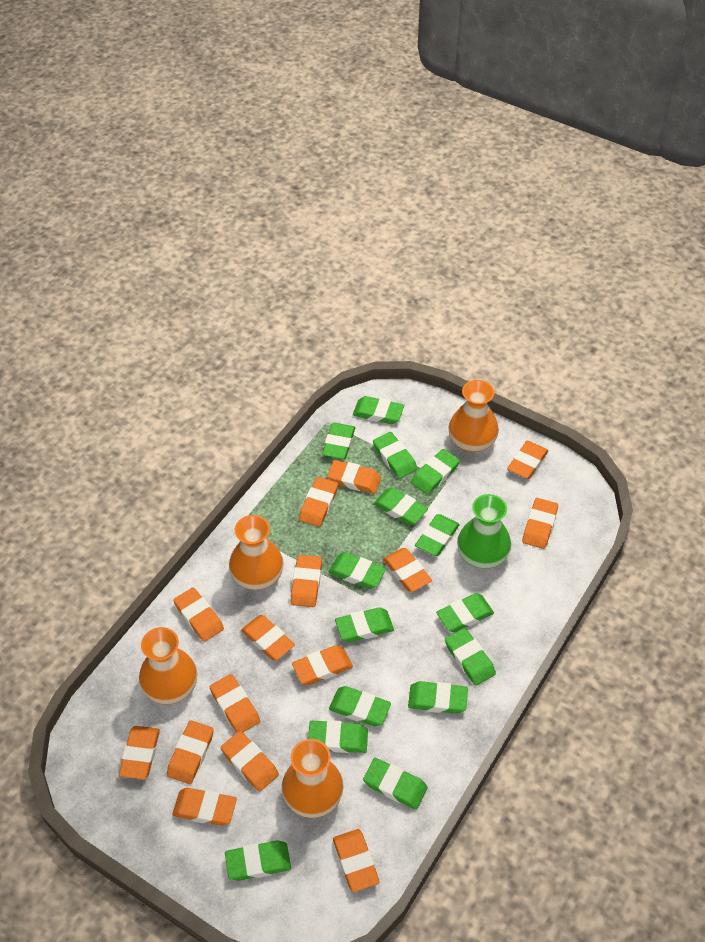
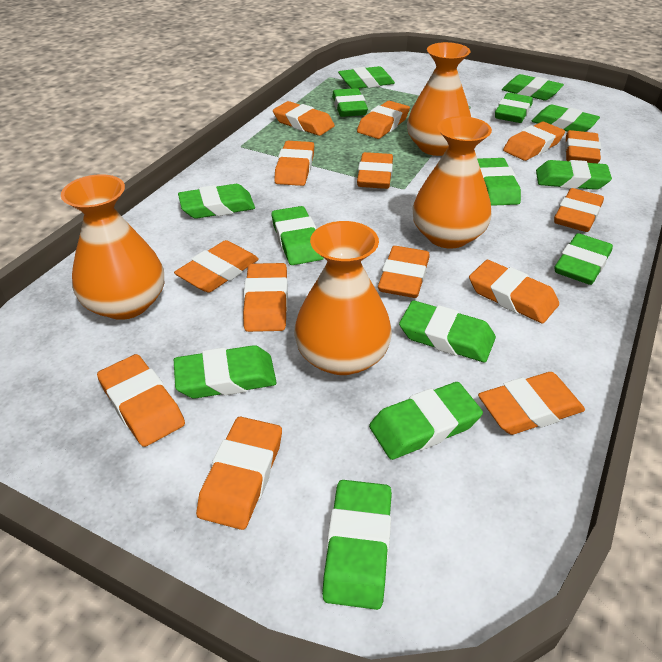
green eraser: [225,841,291,881] [308,720,368,753] [322,423,355,459] [329,552,386,589] [329,686,391,726] [335,607,394,642] [353,396,404,424] [363,758,428,810] [373,432,417,479] [374,488,428,525] [408,681,468,714] [411,449,460,495] [415,514,460,556] [436,593,494,632] [445,628,496,686] = 15 -> [174,345,277,399] [178,184,255,219] [272,206,324,265] [322,480,392,610] [332,88,368,117] [338,66,395,89] [369,382,483,460] [399,300,496,362] [477,158,521,206] [495,93,533,123] [502,74,564,100] [532,105,600,132] [536,160,612,190] [555,233,613,285] = 14
green vase: [457,494,511,569] = 1 -> none = 0
orange eraser: [119,726,160,780] [167,720,214,784] [172,788,237,826] [173,587,224,642] [210,674,260,733] [221,731,279,792] [241,615,295,660] [291,555,322,607] [292,645,353,685] [299,477,338,527] [327,460,381,494] [333,829,379,892] [383,548,432,592] [507,441,548,479] [522,498,558,549] = 15 -> [97,354,185,447] [174,240,259,293] [196,416,282,530] [243,263,288,332] [273,101,335,136] [274,141,314,186] [357,101,410,139] [357,152,393,189] [378,246,430,298] [469,260,559,323] [478,372,585,435] [503,122,565,161] [554,188,604,232] [565,130,601,163] = 14

